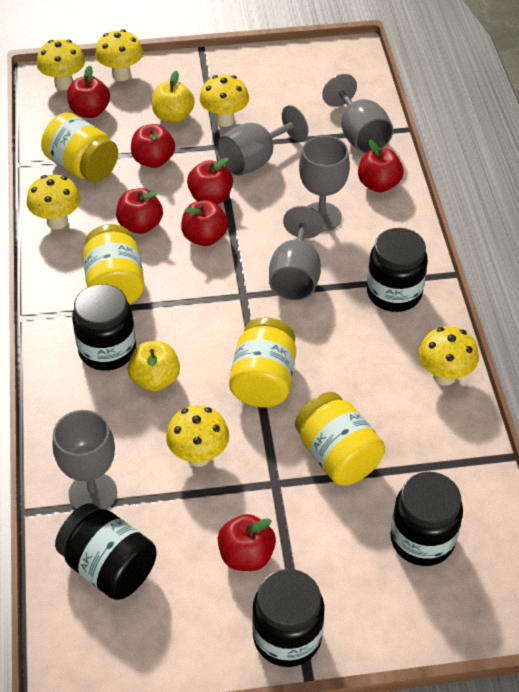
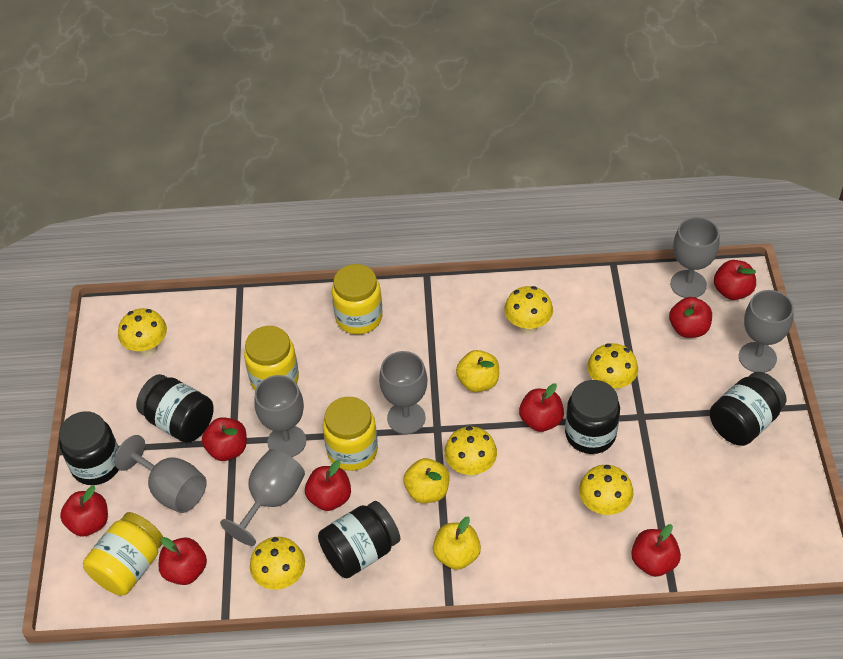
grey goblet: [52,410,117,510] [218,105,308,176] [269,206,324,301] [299,136,350,232] [322,74,393,154] = 5 -> [114,435,207,513] [220,449,305,546] [254,375,306,457] [379,351,428,434] [670,217,720,298] [739,290,794,373] = 6
red apple: [67,65,110,118] [116,188,163,234] [131,124,175,168] [181,200,228,246] [187,158,233,204] [218,514,276,571] [358,140,404,192] = 7 -> [60,486,108,537] [158,537,207,585] [202,417,247,461] [305,460,351,511] [519,383,564,432] [631,524,681,577] [669,297,712,338] [714,260,756,300] = 8
yellow apple: [128,341,180,392] [152,71,195,123] = 2 -> [403,458,449,503] [433,516,481,570] [456,350,499,392] = 3

